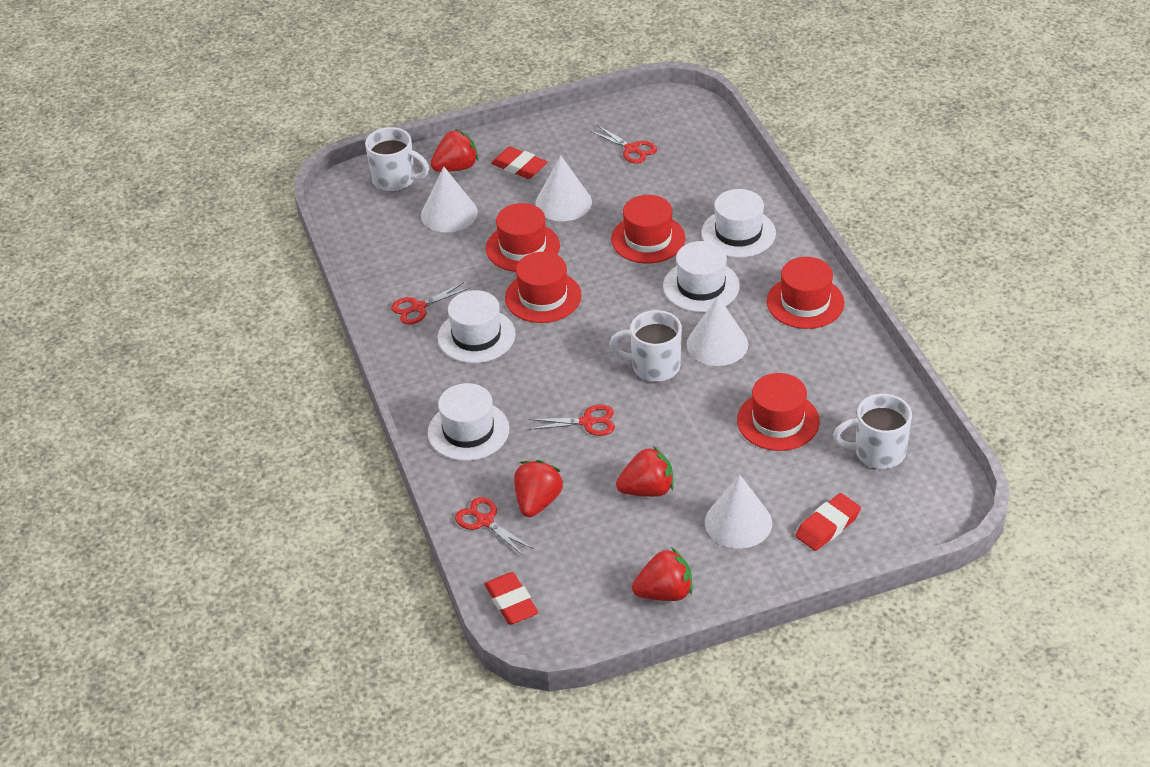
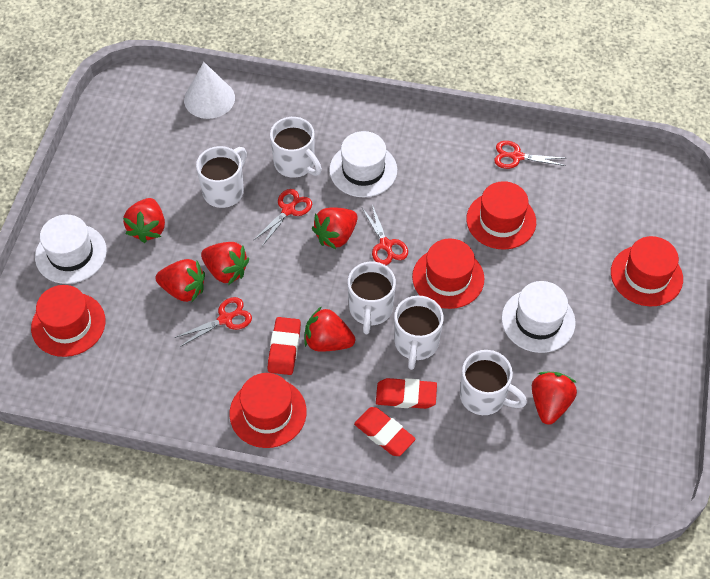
red strawberry: [430,129,479,172] [514,460,563,517] [616,446,674,497] [632,547,692,601] = 4 -> [123,198,165,243] [156,259,205,302] [201,242,249,285] [305,306,355,351] [312,207,358,249] [532,372,577,425] = 6
white cone: [421,167,478,232] [535,156,592,221] [686,296,748,366] [705,474,772,549] = 4 -> [184,62,235,119] = 1
white hat: [428,383,509,461] [438,290,516,363] [663,241,740,312] [701,189,776,258] = 4 -> [35,215,107,284] [329,131,397,197] [502,281,576,353] = 3
white mug: [365,127,429,192] [609,310,682,382] [833,394,912,469] = 3 -> [196,146,247,208] [270,117,322,178] [348,262,396,334] [394,296,444,370] [460,350,527,415] = 5

